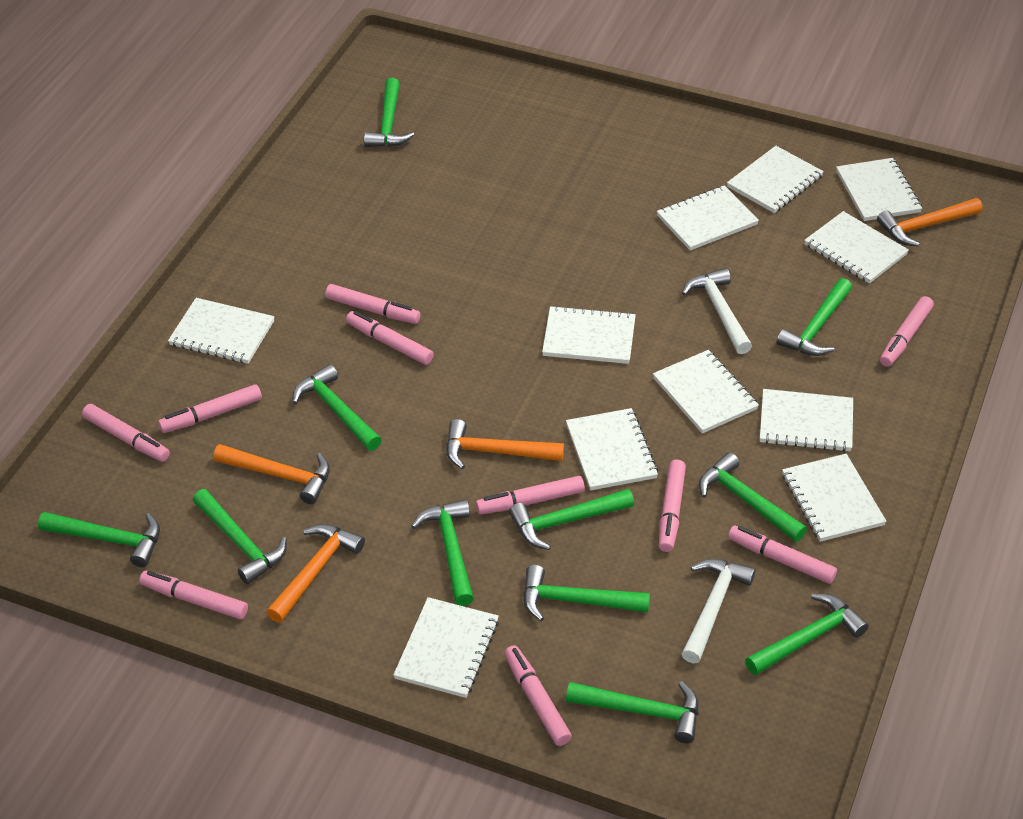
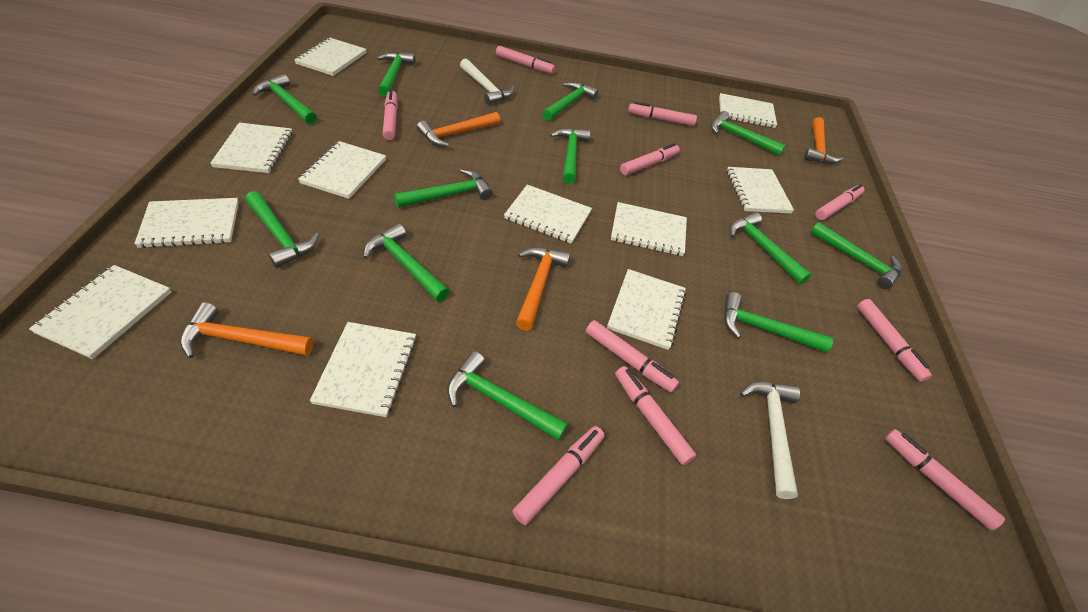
green hammer: [38,512,160,567] [193,489,287,584] [292,364,382,451] [364,78,414,147] [411,499,474,606] [509,489,634,550] [523,565,650,621] [566,681,699,743] [699,452,807,542] [745,594,869,675] [777,278,852,356] = 11 -> [245,191,319,268] [253,74,317,125] [364,224,450,302] [377,52,415,97] [394,169,493,208] [447,351,568,441] [542,82,599,121] [550,128,591,184] [711,111,786,156] [724,292,833,353] [730,212,812,284] [810,222,902,289] = 12

